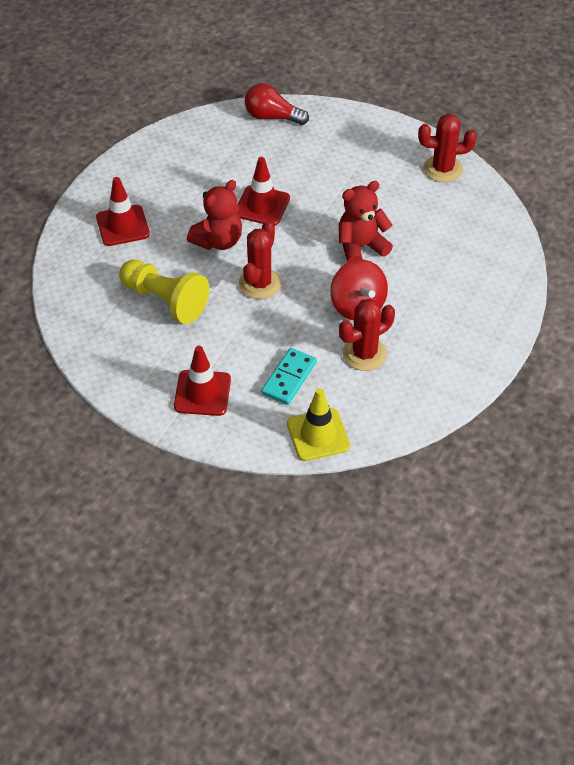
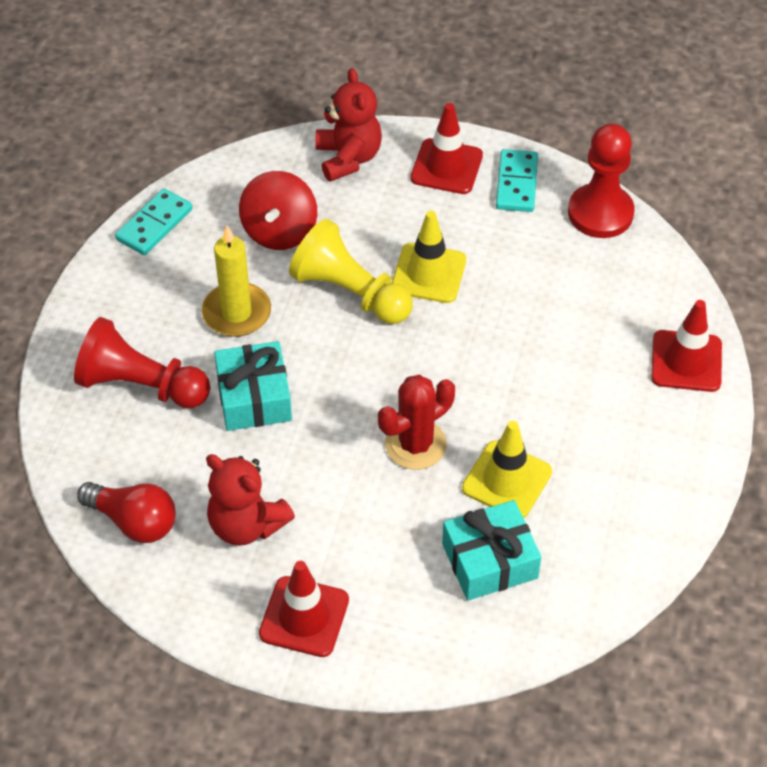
red cactus: [239,221,281,299] [339,299,395,371] [418,114,477,182] = 3 -> [378,375,455,470] = 1
red pawn: none = 0 -> [74,317,210,408] [568,123,634,238] = 2
turquoise domino: [261,348,317,405] = 1 -> [115,188,193,255] [496,149,538,212] = 2
turquoise gift: none = 0 -> [214,341,292,431] [442,500,541,601] = 2
yellow candle: none = 0 -> [202,226,271,337] = 1
yellow traffic cone: [287,388,350,461] = 1 -> [392,211,466,303] [462,421,552,518] = 2

